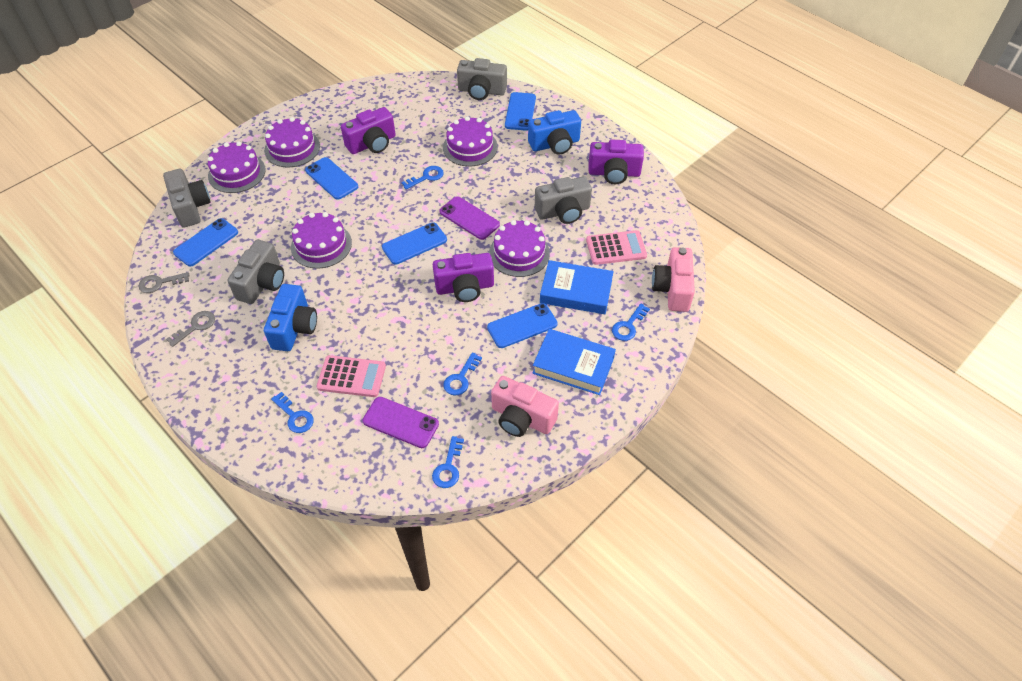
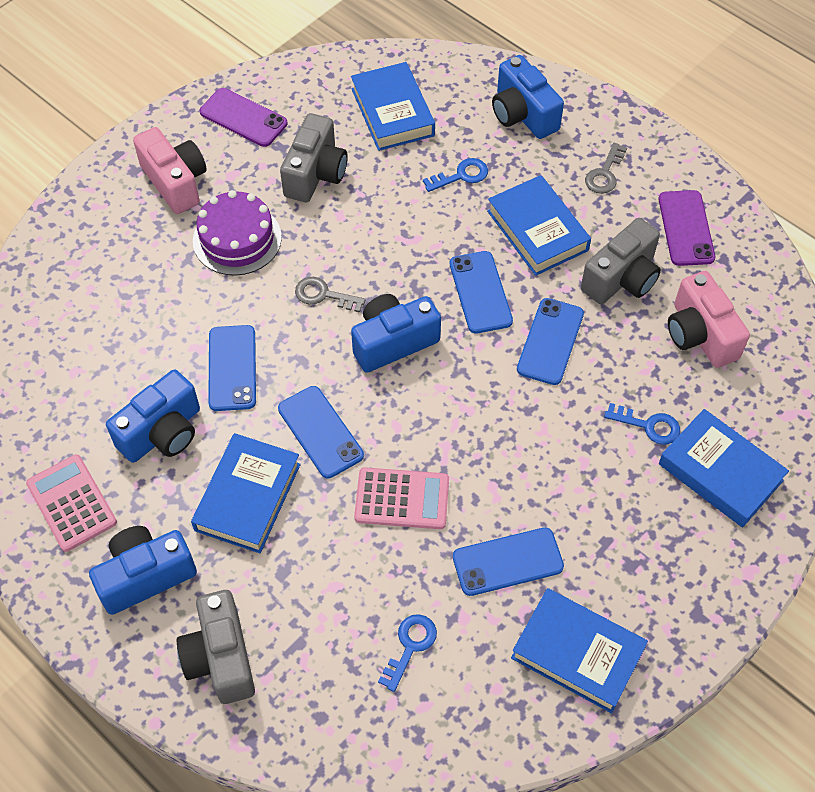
blue book: [532,329,616,395] [540,260,614,314] = 2 -> [191,433,301,553] [351,62,435,151] [487,175,591,276] [511,588,648,713] [659,409,789,527] = 5
blue camera: [264,284,317,351] [528,110,581,155] = 2 -> [89,526,197,615] [106,370,200,463] [351,294,441,373] [492,55,564,139] = 4
blue key: [271,392,314,433] [401,166,444,190] [432,436,464,488] [443,352,482,396] [612,303,650,341] = 5 -> [378,614,437,692] [423,158,488,192] [604,403,680,445] = 3
grey camera: [163,169,211,228] [227,240,284,304] [457,58,507,100] [535,176,592,224] = 4 -> [177,590,255,704] [280,113,348,202] [581,218,661,304] = 3
purple cake: [208,141,266,193] [264,117,320,167] [291,212,352,269] [443,116,498,166] [489,220,550,277] = 5 -> [193,190,282,276] = 1
purple camera: [341,107,396,154] [433,253,494,302] [588,140,644,184] = 3 -> none = 0

